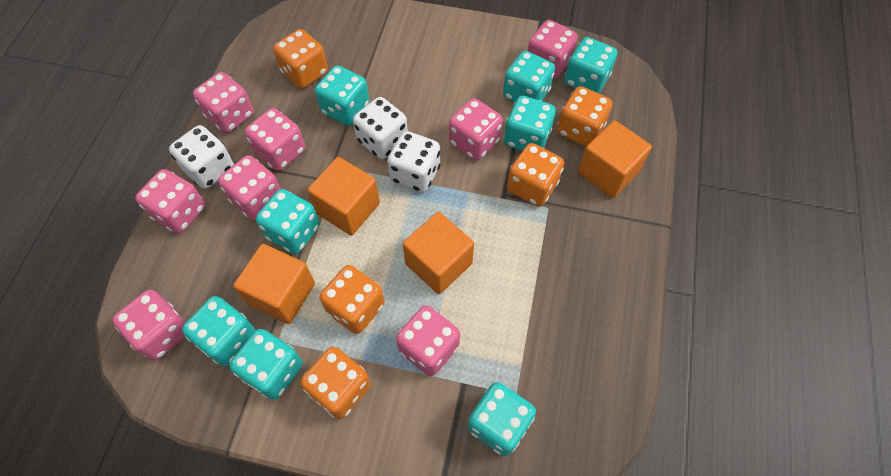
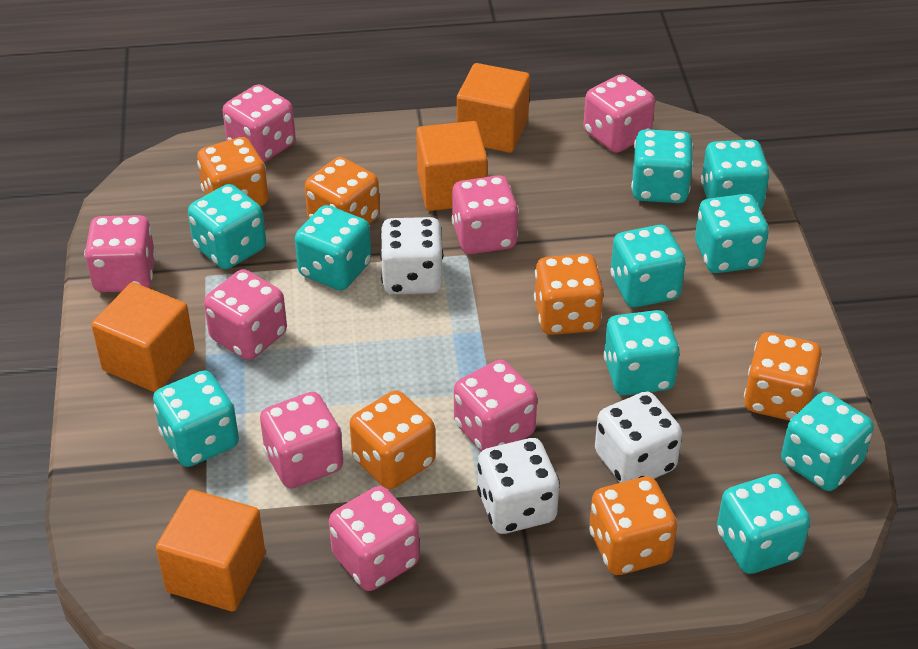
orange dice: [273,29,328,89] [300,347,371,419] [320,265,385,334] [507,143,564,207] [557,86,612,147] = 5 -> [197,137,268,206] [305,157,380,224] [350,390,436,489] [534,254,604,335] [589,476,677,575] [744,332,822,421] = 6
turquoise dice: [182,296,256,366] [229,329,303,400] [256,189,320,254] [315,66,370,126] [468,382,536,456] [503,51,555,102] [504,96,556,151] [564,37,617,93] = 8 -> [153,370,239,467] [188,184,266,269] [295,205,371,290] [603,310,680,396] [611,225,686,307] [631,129,694,203] [695,194,769,273] [701,140,770,210] [717,474,810,574] [781,392,874,491] = 10

